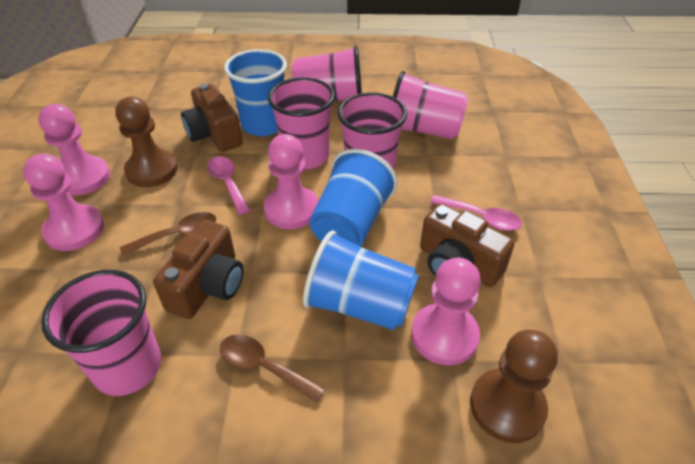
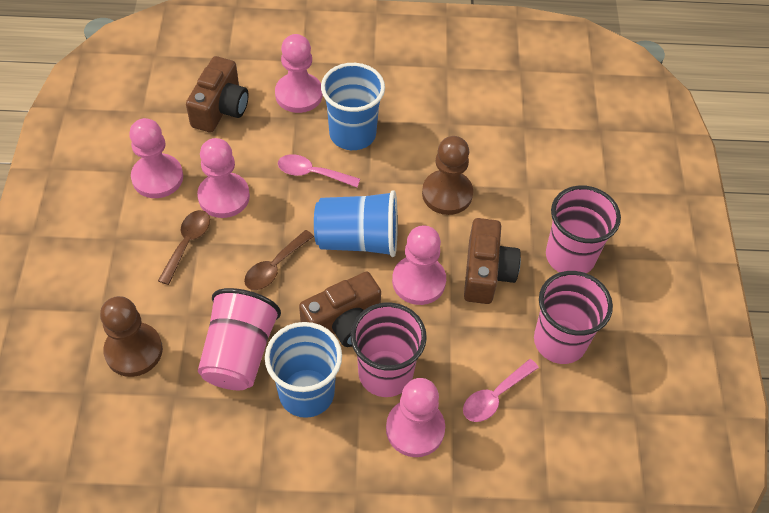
pink cup: [41,270,161,396] [268,77,335,169] [292,46,362,101] [337,92,407,172] [393,71,468,139] = 5 -> [198,288,281,390] [351,302,427,397] [534,271,613,364] [546,185,621,273] = 4
pink pawn: [23,153,104,251] [38,104,110,195] [264,134,318,229] [411,258,481,365] = 4 -> [129,118,183,198] [197,138,250,218] [275,34,323,113] [386,378,445,457] [392,225,446,305] = 5

